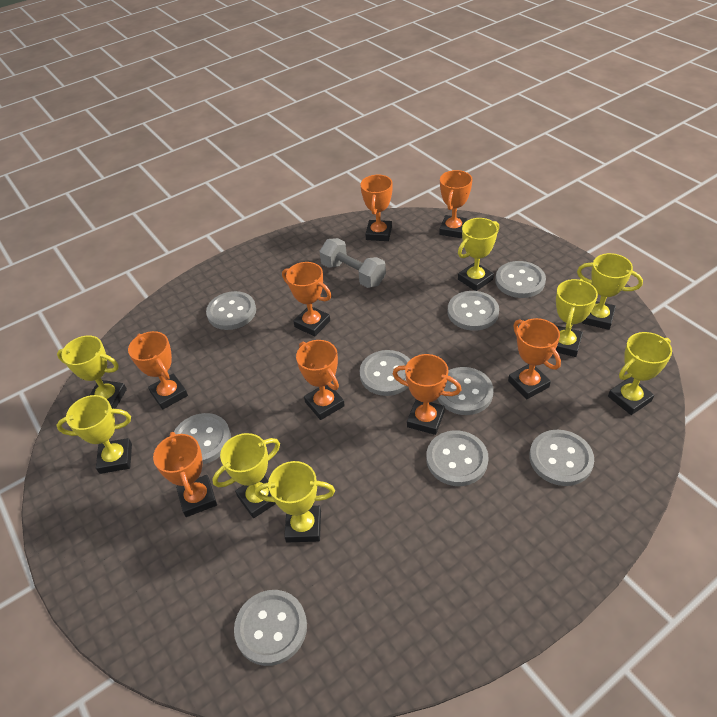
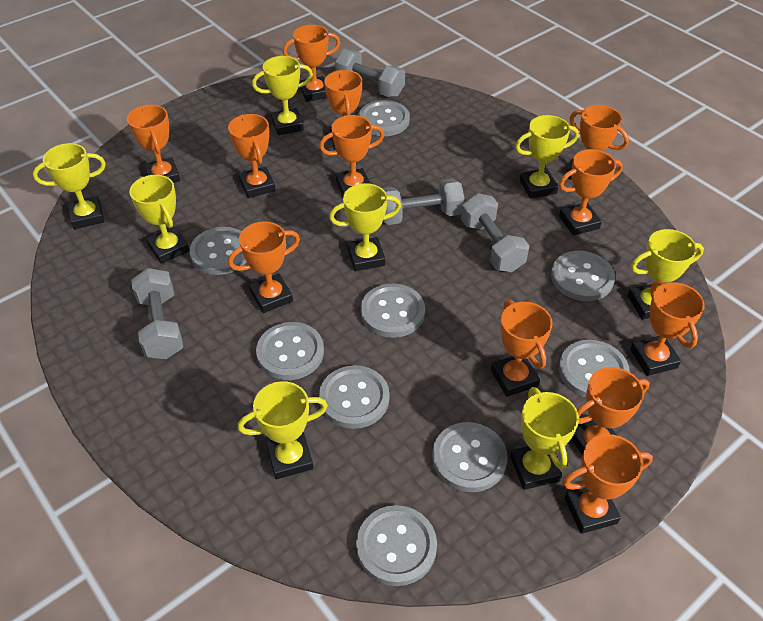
grey dumbbell: [320,238,386,288] = 1 -> [131,268,183,359] [335,49,405,97] [382,179,465,225] [461,193,529,272] = 4
orange trophy: [128,331,188,410] [153,432,217,517] [282,262,331,337] [296,340,345,420] [360,175,393,241] [393,354,461,435] [439,170,473,238] [508,318,561,399] = 8 -> [127,105,180,183] [228,114,276,198] [228,222,300,313] [283,25,340,102] [319,115,385,196] [324,70,362,150] [491,300,553,397] [559,149,623,236] [563,434,653,534] [568,105,629,180] [571,367,649,456] [630,280,705,376] = 12

